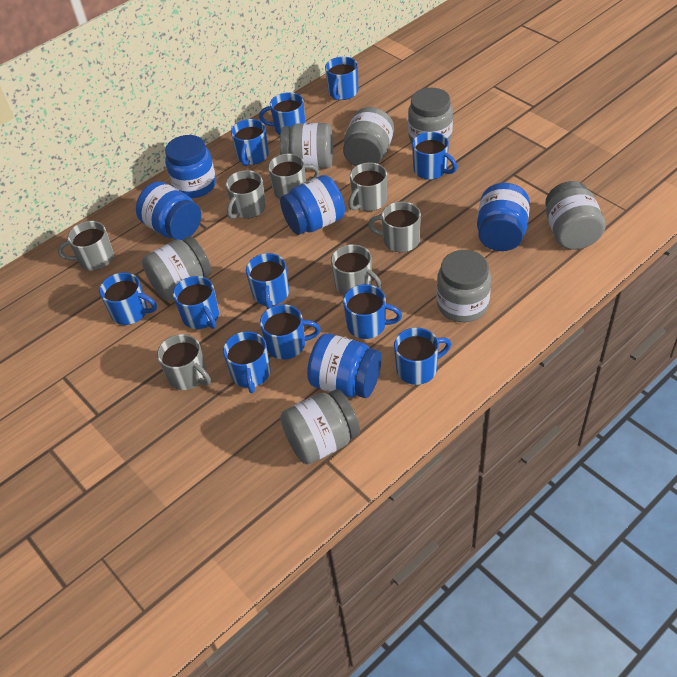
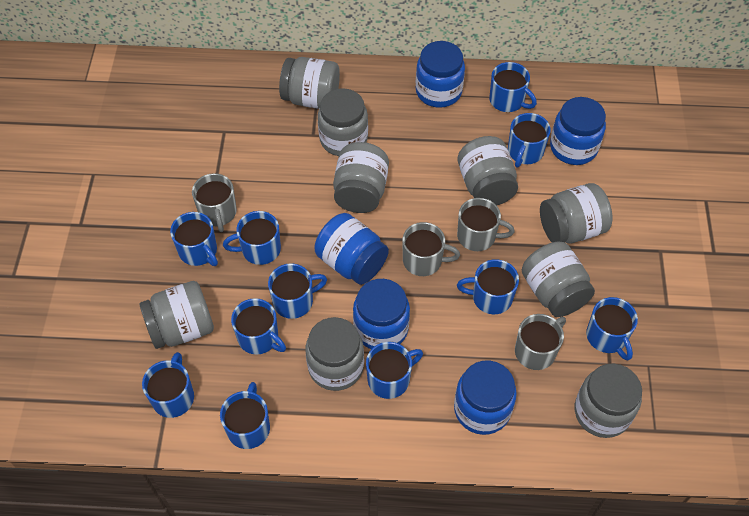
grey jar: [142,236,212,301] [280,123,333,169] [280,389,360,464] [343,107,394,166] [408,88,453,143] [437,250,491,322] [545,181,606,250] = 7 -> [139,281,214,349] [279,57,340,109] [306,317,364,391] [318,88,368,156] [333,142,389,213] [458,136,518,205] [522,242,595,317] [540,183,613,244] [574,364,642,438] = 9
grey mug: [58,221,114,271] [157,334,211,390] [226,170,266,219] [268,154,319,199] [331,244,382,296] [348,162,387,211] [368,202,421,252] = 7 -> [192,173,237,232] [402,222,460,276] [457,198,515,251] [515,314,566,370] = 4

